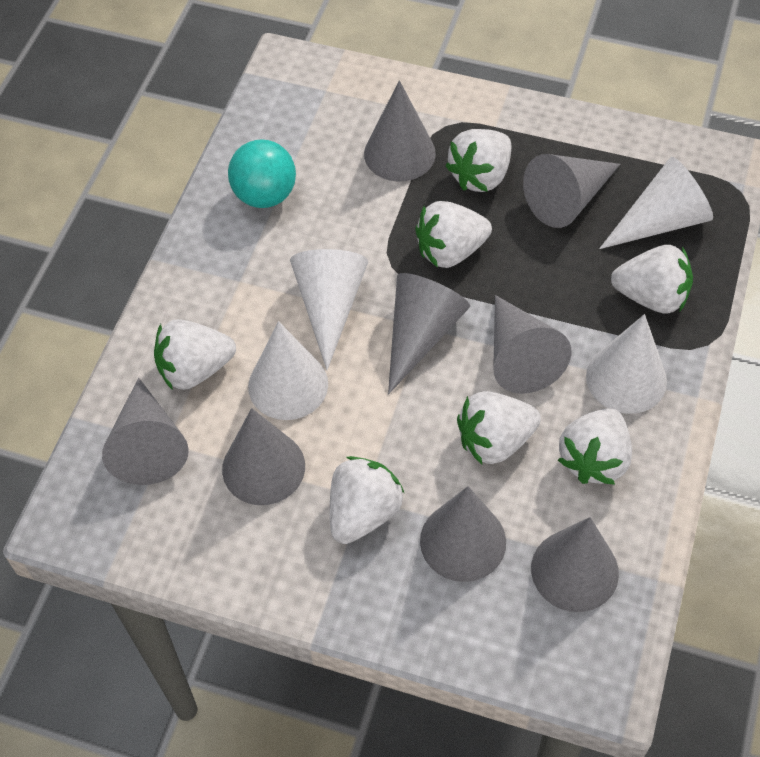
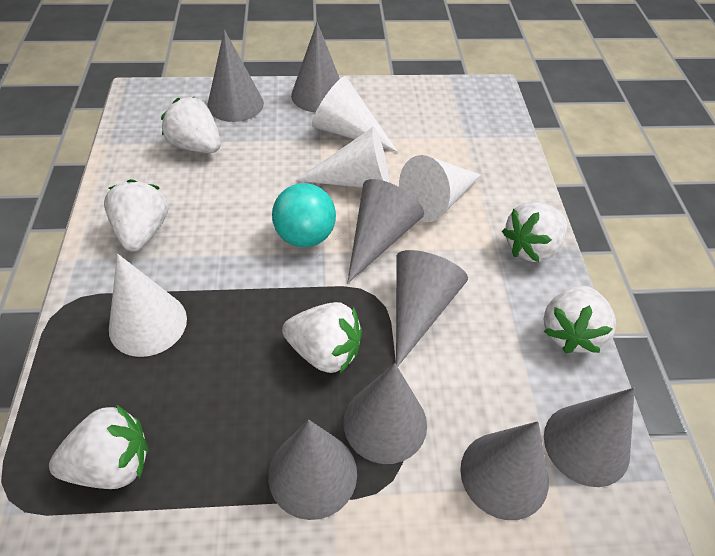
white strawberry: [154,319,236,390] [330,456,404,544] [415,201,492,268] [445,129,512,192] [457,391,541,465] [558,408,632,485] [611,245,693,314] = 7 -> [49,404,149,489] [104,179,168,251] [161,97,221,153] [282,302,362,373] [502,202,567,262] [543,286,616,353] = 6

